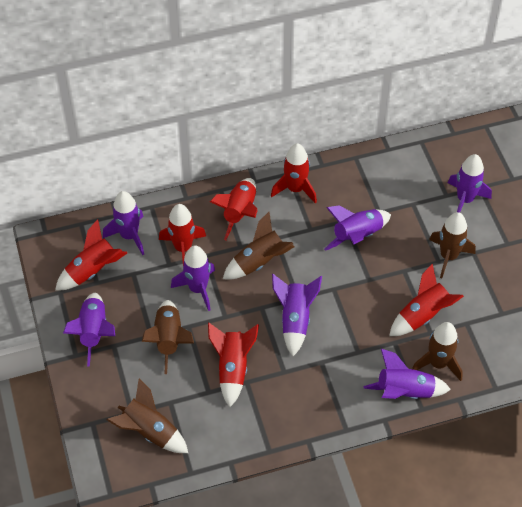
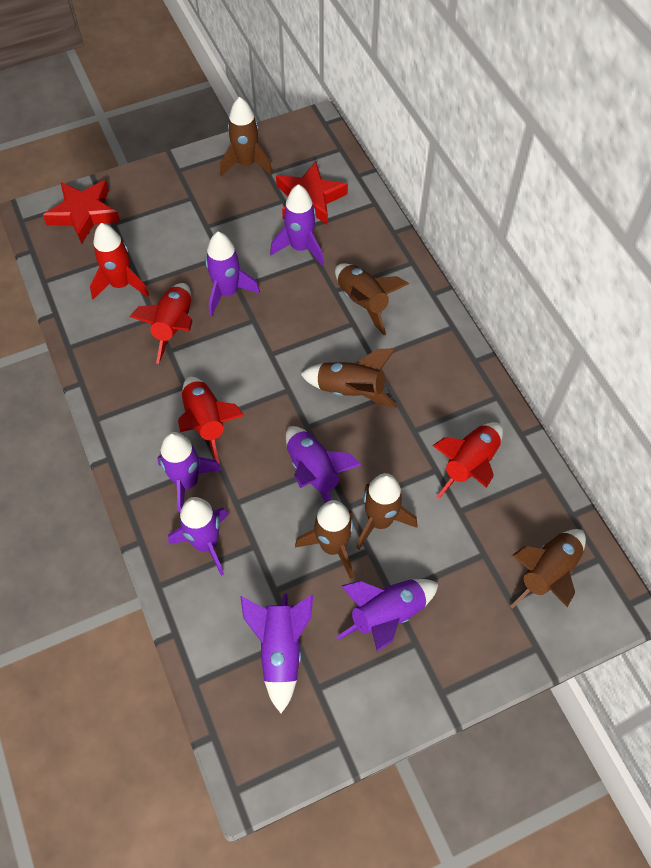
brown rocket: [107,378,188,453] [142,300,194,374] [223,212,295,280] [412,322,463,381] [429,212,476,278] = 5 -> [220,97,273,176] [295,500,354,579] [301,348,397,408] [335,263,409,335] [357,473,417,549] [510,529,586,609] = 6
red rocket: [55,220,127,291] [159,204,206,264] [208,322,259,407] [210,178,258,241] [271,143,317,204] [389,264,464,336] = 6 -> [90,223,149,299] [129,283,193,364] [178,377,245,464] [432,422,503,499] = 4
red star: none = 0 -> [43,180,120,244] [276,161,348,225] = 2

